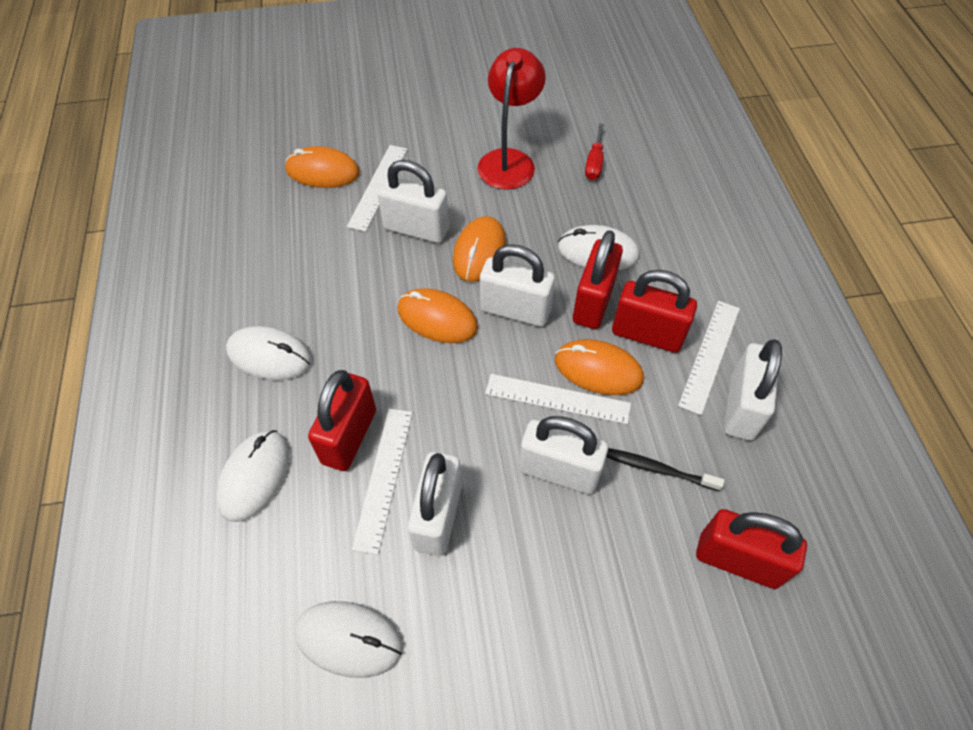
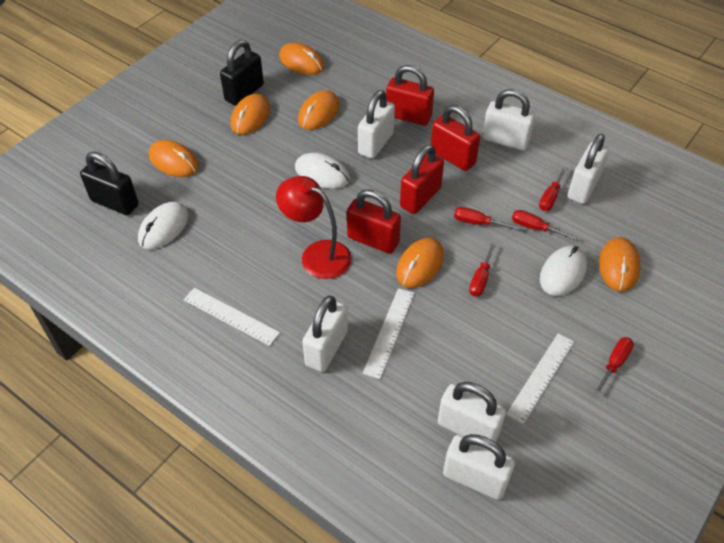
black padlock: none = 0 -> [80,152,139,215] [220,40,264,106] = 2
black toothbrush: [606,448,724,491] = 1 -> none = 0
orange mouse: [285,146,360,188] [398,288,478,343] [453,216,506,282] [555,339,644,395] = 4 -> [149,140,199,177] [231,94,270,135] [279,43,324,75] [298,90,339,130] [396,238,444,288] [599,237,641,292] = 6
red screwdriver: [585,123,604,180] = 1 -> [454,207,520,230] [469,242,496,296] [512,210,577,240] [539,167,567,211] [594,337,634,395] = 5
white mouse: [216,430,290,522] [226,326,312,380] [294,601,403,678] [558,225,640,270] = 4 -> [138,202,189,249] [295,153,350,189] [540,246,587,296] = 3
white padlock: [378,160,449,243] [408,452,462,556] [480,244,555,327] [519,416,608,494] [724,339,782,440] = 5 -> [302,295,348,372] [358,90,395,159] [438,382,506,442] [443,434,515,500] [482,89,536,151] [568,134,609,204] = 6
white ruler: [347,145,408,232] [352,409,413,554] [485,374,631,424] [678,301,740,415] = 4 -> [183,288,280,346] [363,288,415,379] [506,333,574,424] = 3

